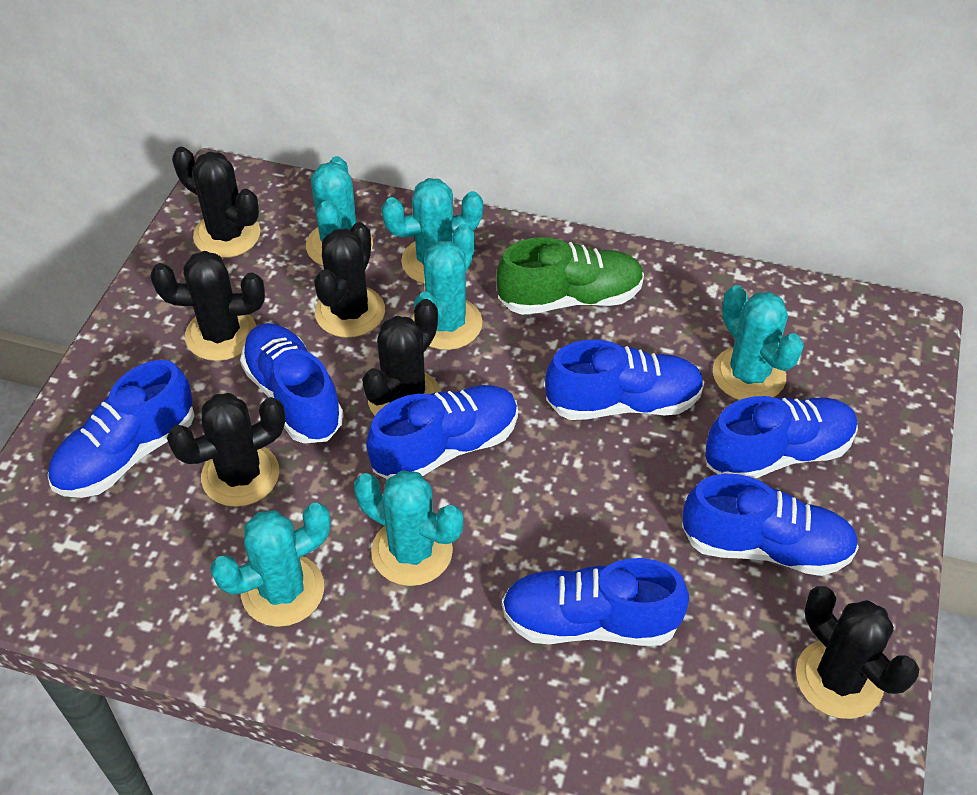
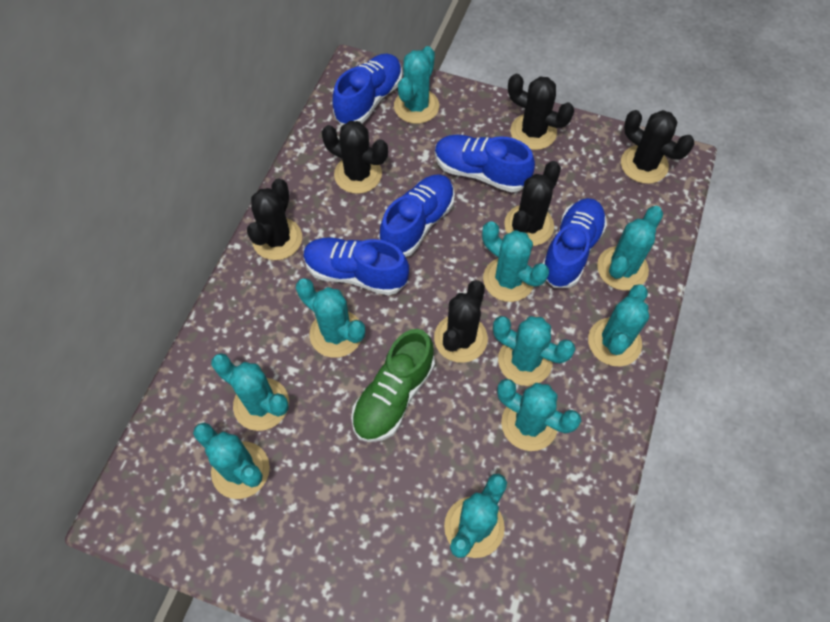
blue shoe: [48,360,195,498] [240,323,344,443] [366,385,518,479] [502,558,689,646] [545,340,704,420] [682,474,859,576] [705,396,858,479] = 7 -> [303,238,409,296] [332,54,403,125] [379,174,455,257] [435,134,535,192] [543,198,607,288] = 5
turquoise cactus: [210,503,331,627] [306,156,373,266] [354,470,463,586] [382,178,483,284] [412,224,482,350] [713,285,804,400] = 6 -> [193,422,270,499] [211,353,289,431] [296,278,365,358] [394,46,439,124] [444,474,507,558] [482,221,549,302] [493,316,575,386] [497,379,581,451] [588,284,649,366] [597,206,663,290] = 10

